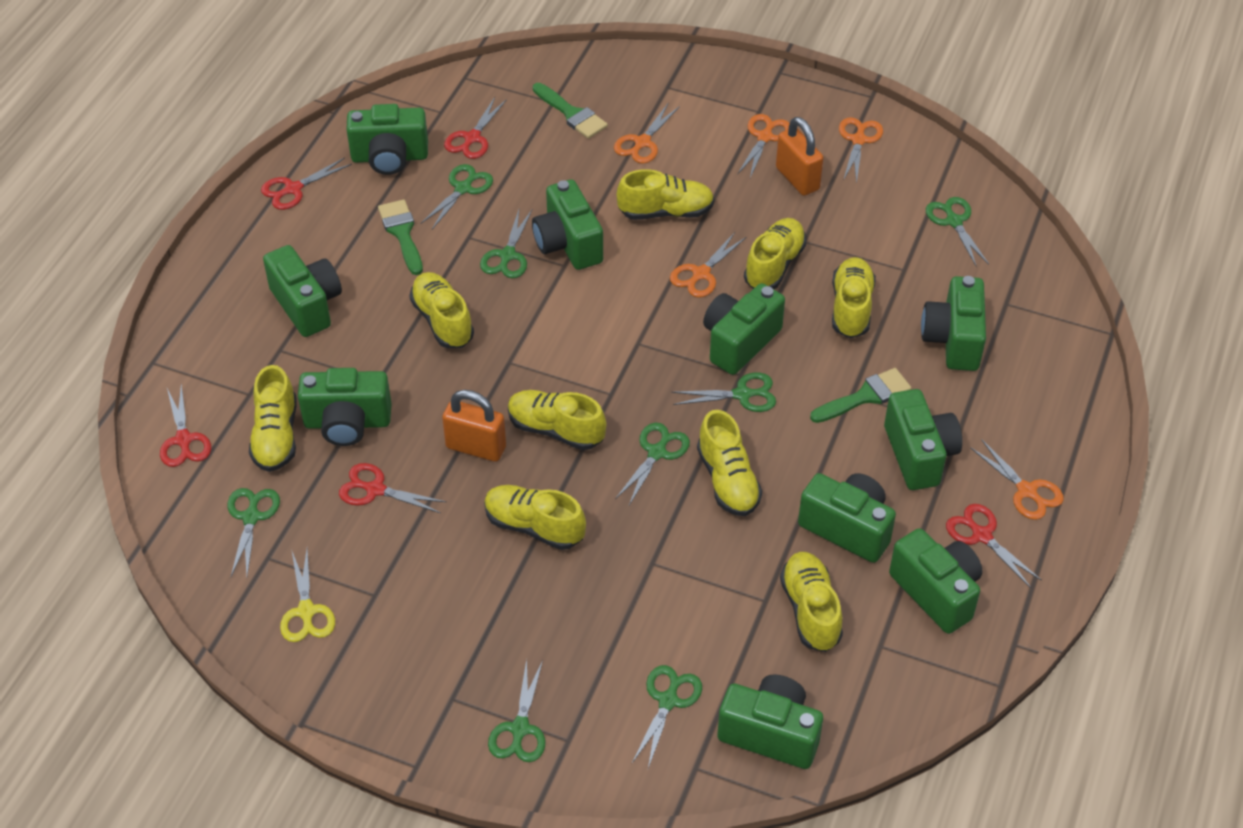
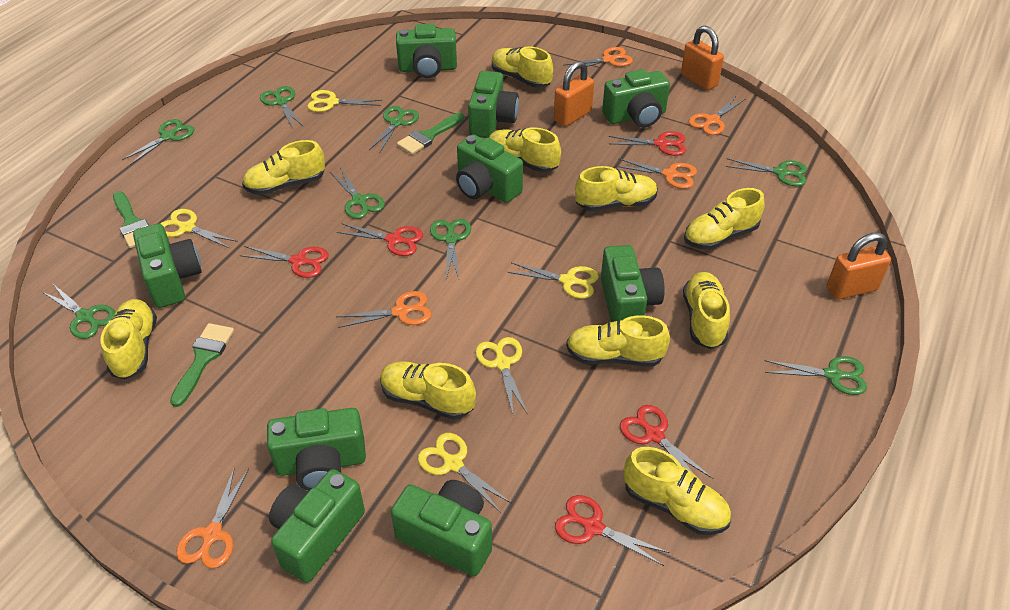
green camera: [263,245,342,337] [298,368,392,446] [347,104,428,175] [532,179,603,270] [703,283,785,375] [717,674,823,769] [798,473,896,563] [884,389,962,490] [889,528,982,634] [921,276,986,371] = 10 -> [133,223,202,308] [267,408,366,491] [269,469,365,583] [391,480,492,576] [396,24,457,78] [456,135,523,203] [468,71,519,138] [601,245,665,322] [602,69,670,127] = 9
orange padlock: [442,390,506,462] [776,117,823,196] = 2 -> [554,61,594,127] [681,26,724,90] [826,232,891,300] = 3
yellow scissors: [280,550,335,642] = 1 -> [160,209,238,248] [307,90,383,112] [418,433,511,513] [475,337,528,415] [507,262,599,299] = 5
yellow shoe: [249,365,297,472] [409,272,474,348] [484,485,586,550] [508,390,606,450] [617,169,714,220] [697,410,762,516] [744,218,807,289] [780,552,843,652] [832,257,876,338] = 9 -> [100,299,157,380] [242,140,325,195] [380,361,476,420] [489,127,561,173] [492,46,553,88] [566,315,670,367] [575,166,658,211] [624,447,731,535] [683,272,730,349] [684,188,765,250] = 10

